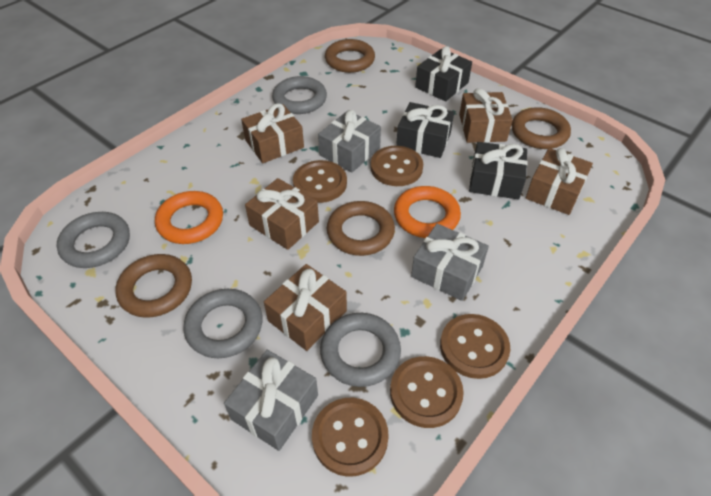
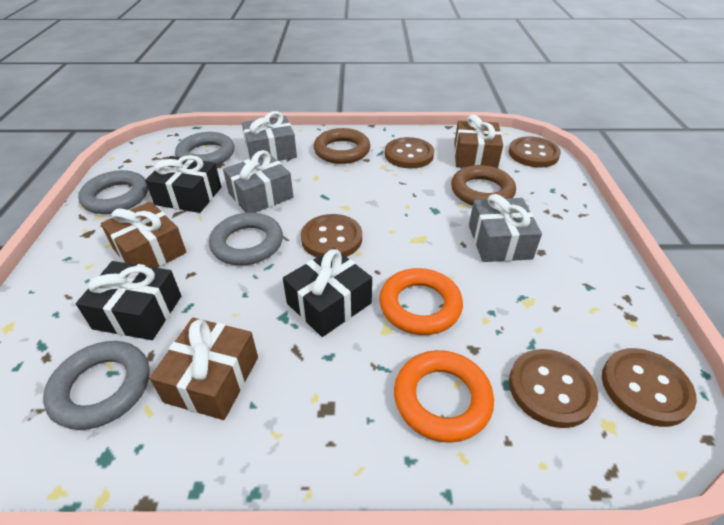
brown gift: [241,103,304,163] [245,178,319,250] [264,264,347,351] [459,88,513,143] [526,148,593,215] = 5 -> [101,201,187,268] [150,318,258,420] [454,115,503,168] = 3
brown ring: [115,254,192,318] [325,39,375,73] [327,201,395,256] [512,107,571,149] = 4 -> [314,128,370,164] [451,165,516,205] = 2

